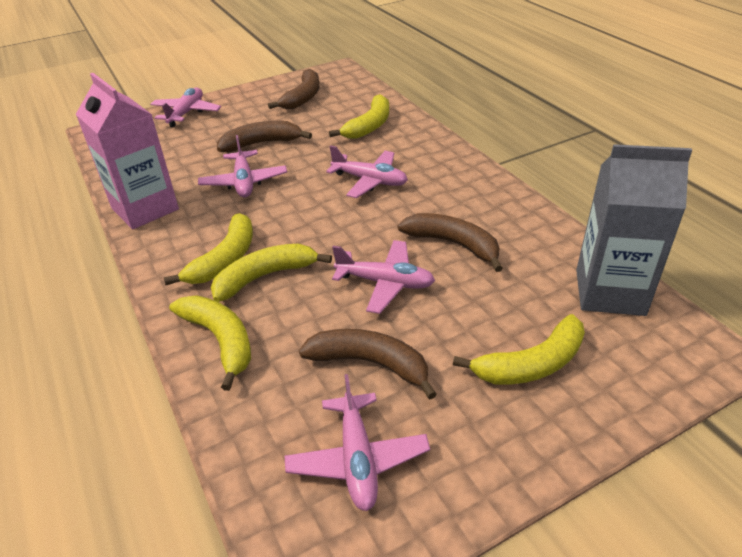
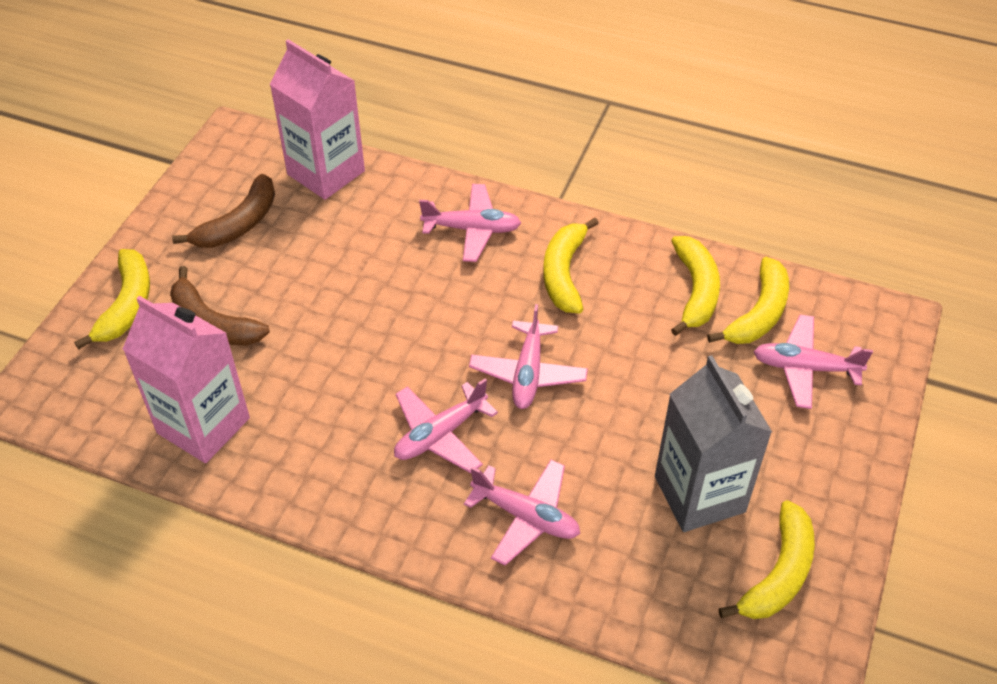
brown banana: [217,121,312,152] [268,69,320,109] [299,329,437,399] [398,213,503,272] = 4 -> [170,266,270,346] [172,174,275,248] = 2
pink carton: [76,73,179,230] = 1 -> [123,296,250,463] [270,39,365,200] = 2

